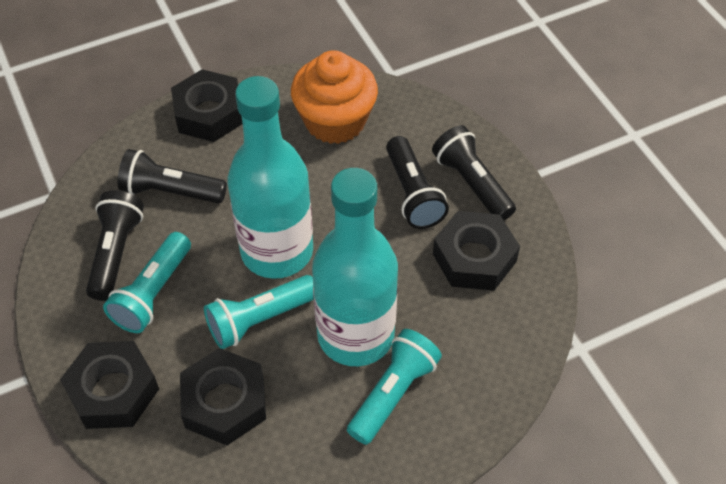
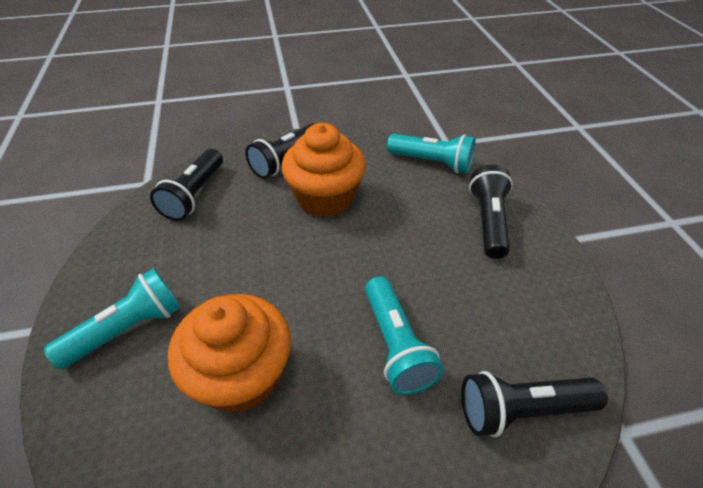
black nut: [60,341,159,429] [171,69,242,142] [180,348,266,445] [433,211,520,291] = 4 -> none = 0
orange cupcake: [291,50,378,144] = 1 -> [168,294,291,413] [282,123,366,218] = 2
turquoise bottle: [228,76,313,279] [312,168,398,366] = 2 -> none = 0

